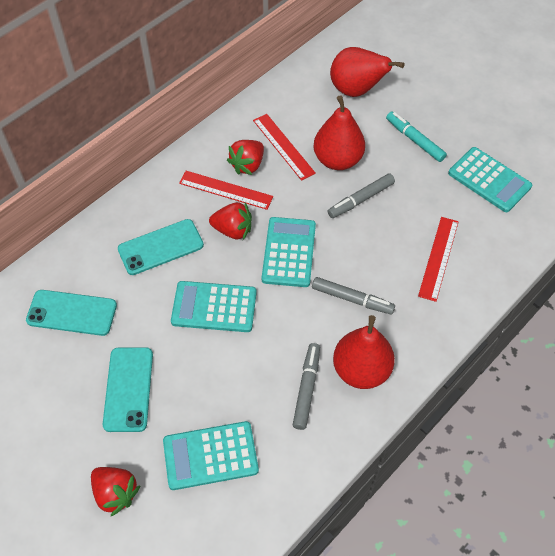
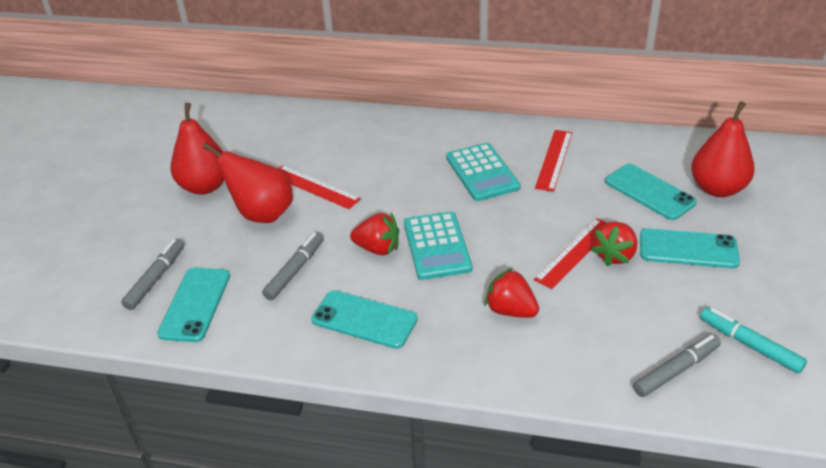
turquoise calculator: [163,421,259,490] [171,281,257,332] [262,217,316,287] [448,147,532,212] = 4 -> [404,212,472,280] [446,143,521,201] = 2
turquoise phone: [26,290,117,336] [103,347,153,432] [118,219,204,275] = 3 -> [157,267,230,342] [311,290,418,349] [605,164,697,220] [640,228,740,268] = 4

